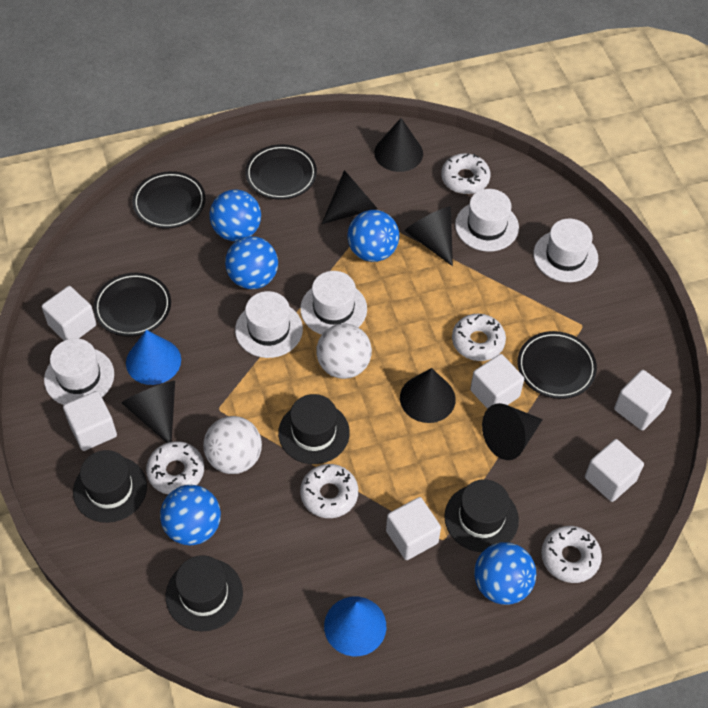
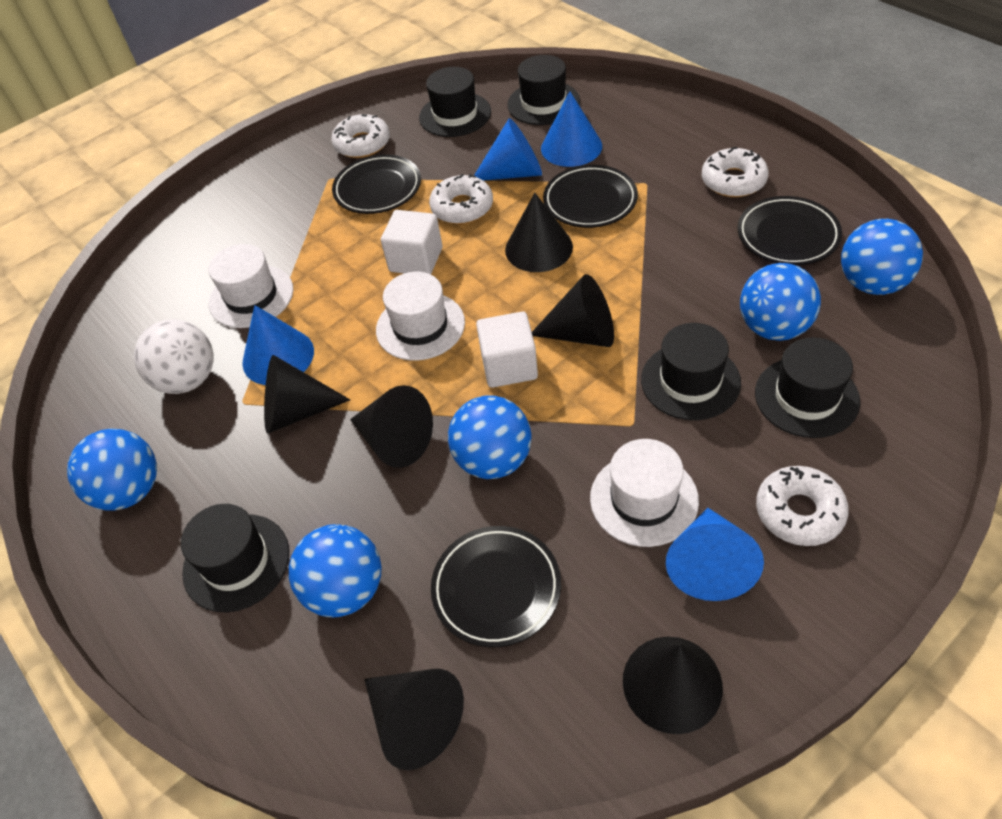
black hat: [73,450,147,523] [166,555,243,632] [278,394,350,464] [444,479,519,552] = 4 -> [181,504,289,612] [419,67,491,137] [507,55,580,125] [641,323,741,420] [755,337,860,438] = 5
blue cone: [126,330,181,385] [324,597,386,656] = 2 -> [242,305,314,385] [474,118,542,181] [541,91,602,167] [666,508,764,601] = 4
white ball: [203,416,262,474] [316,323,372,379] = 2 -> [134,319,214,394] = 1
white cube: [42,286,97,341] [63,391,117,451] [386,497,441,560] [470,354,524,409] [585,439,644,502] [614,370,672,431] = 6 -> [381,210,442,274] [476,311,538,388] = 2
white donut: [146,441,204,494] [300,464,358,518] [441,153,490,194] [452,314,506,361] [541,526,602,583] = 5 -> [331,114,390,158] [429,174,493,224] [702,147,769,197] [756,466,849,546] = 4
white hat: [44,338,114,405] [235,291,303,358] [300,271,367,335] [455,189,519,252] [534,219,598,282] = 5 -> [209,244,293,328] [376,272,465,361] [590,439,699,547] = 3

